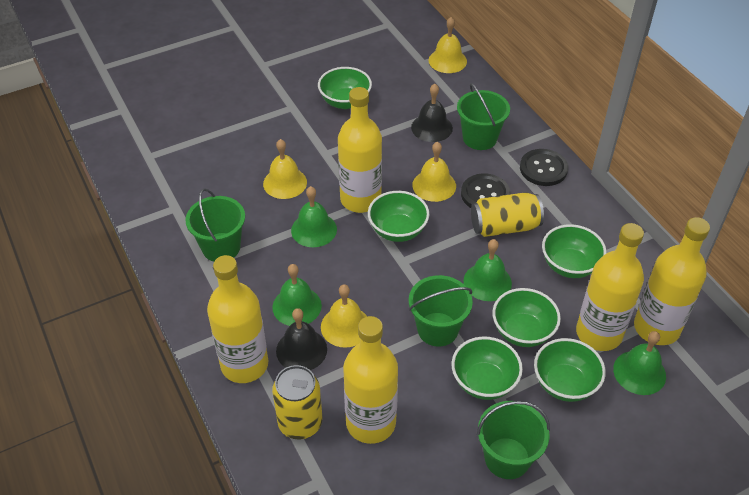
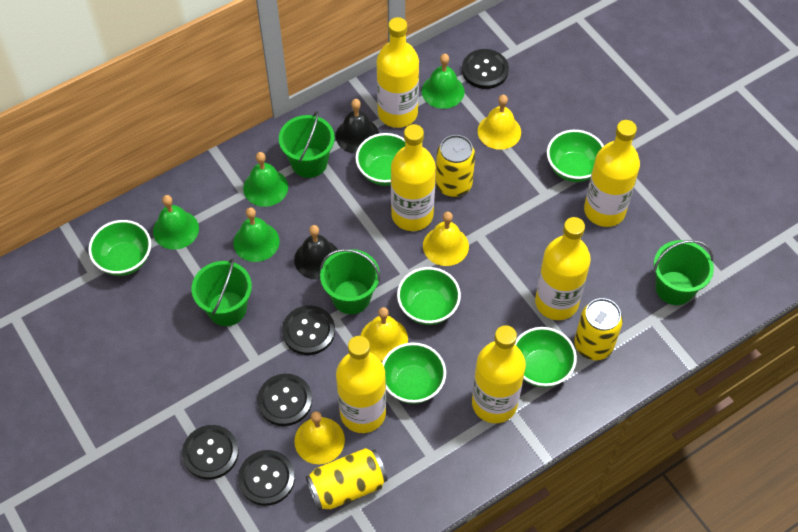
black button: [461,173,510,208] [520,149,568,186] = 2 -> [182,425,239,480] [238,450,295,506] [257,374,312,426] [282,305,335,355] [462,49,509,89] = 5
yellow bottle: [207,255,268,383] [338,87,382,213] [343,316,398,444] [576,223,644,351] [634,217,710,345] = 5 -> [336,336,386,433] [377,17,419,128] [391,124,436,231] [472,325,526,423] [535,217,591,320] [584,120,640,227] = 6
yellow can: [272,365,322,439] [471,192,544,237] = 2 -> [306,448,387,510] [435,135,475,197] [574,298,623,360] = 3

